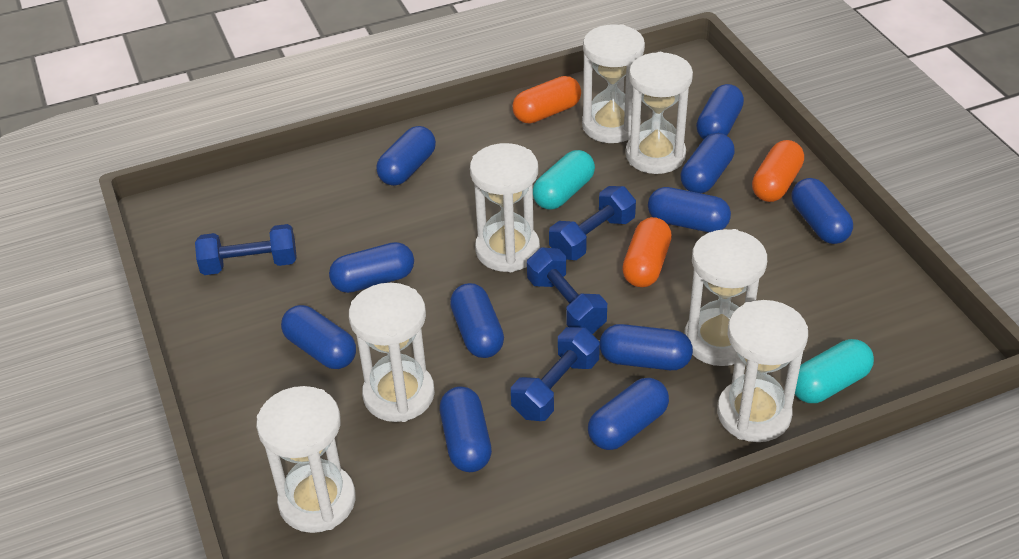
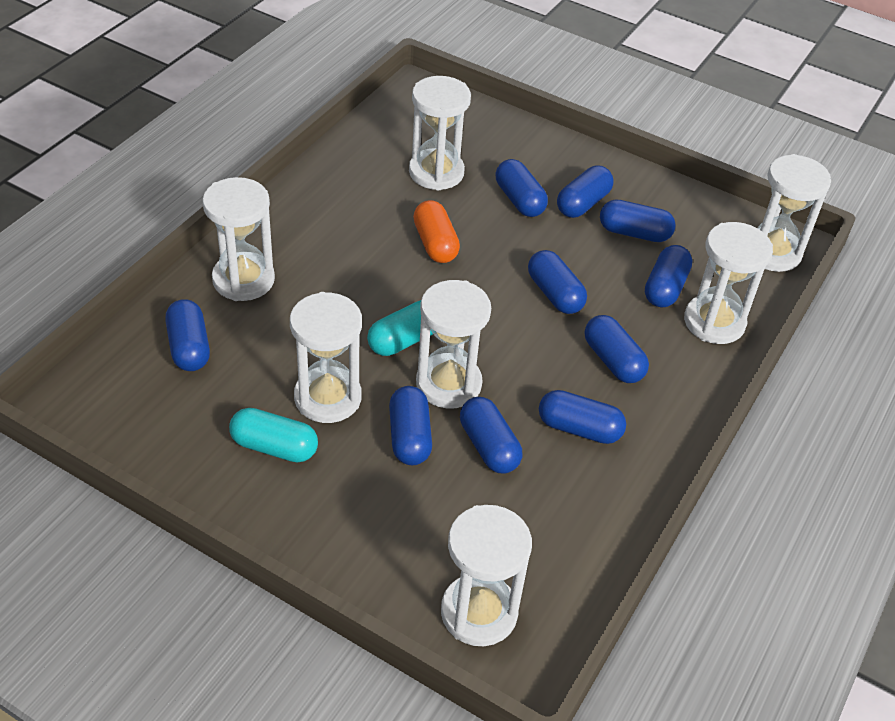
blue capsule: [281,305,356,369] [329,242,414,293] [376,126,436,186] [440,386,492,472] [450,283,504,358] [588,378,669,450] [600,324,693,370] [648,187,731,232] [681,133,735,193] [696,84,744,139] [792,178,853,244] = 11 -> [165,299,210,371] [389,386,432,465] [460,397,522,473] [496,159,548,217] [528,250,587,314] [539,390,626,444] [557,166,614,218] [585,315,649,383] [600,199,676,242] [645,245,692,307] = 10
blue dumbbell: [195,224,297,275] [511,327,600,421] [527,247,607,334] [549,186,636,260] = 4 -> none = 0
orange capsule: [512,76,581,124] [622,217,672,287] [752,140,804,202] = 3 -> [413,200,460,263] = 1

